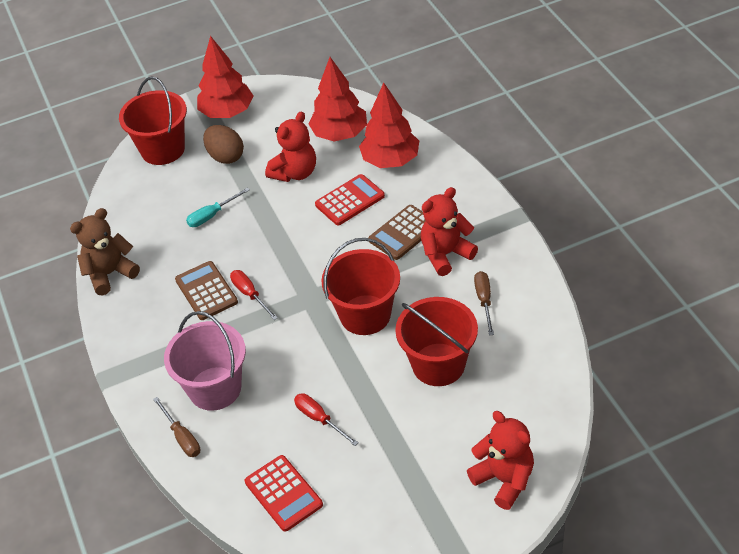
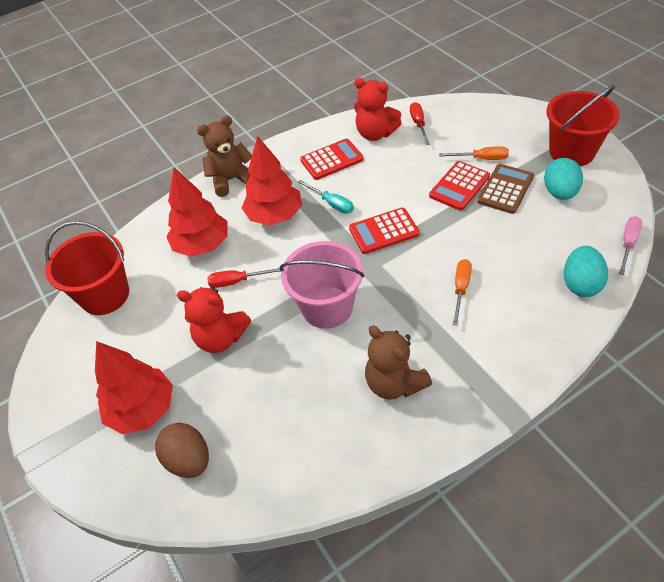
brown calculator: [175,261,238,320] [368,205,425,260] = 2 -> [478,164,534,214] = 1
brown screwdriver: [153,397,201,457] [474,271,494,336] = 2 -> none = 0
brown teddy bear: [70,208,140,296] = 1 -> [197,115,252,197] [365,325,432,400] = 2
orange screwdriver: none = 0 -> [439,146,509,160] [453,259,472,326] = 2
pink screwdriver: none = 0 -> [619,216,642,275] = 1
red bucket: [119,77,187,165] [321,238,400,335] [395,297,478,386] = 3 -> [45,221,129,315] [546,85,620,166] = 2
red calculator: [245,455,323,532] [315,174,385,225] = 2 -> [300,139,364,180] [349,208,419,254] [429,161,490,211] = 3
red teddy bear: [265,111,316,182] [421,187,478,276] [467,411,534,510] = 3 -> [177,286,251,353] [354,78,402,141] = 2
turquoise egg: none = 0 -> [544,158,583,200] [564,246,608,297] = 2

